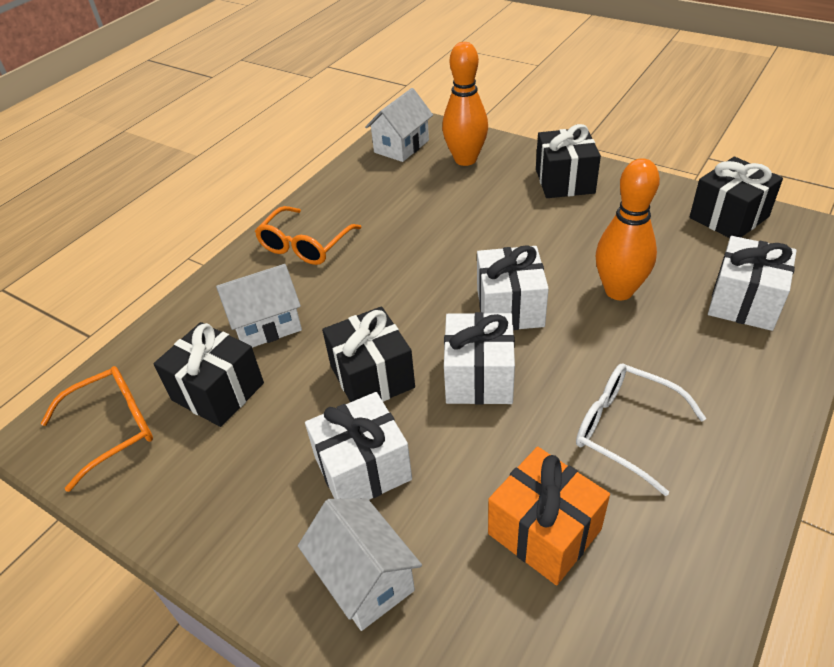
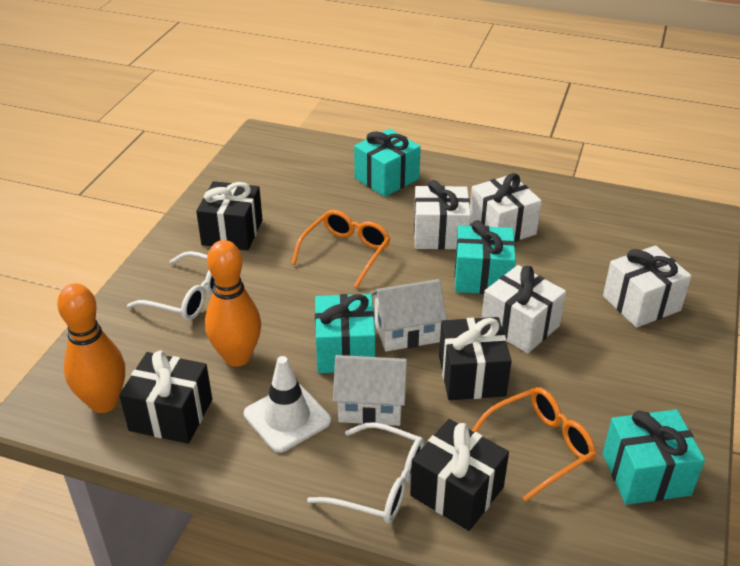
orange gift: [488,447,610,585] = 1 -> none = 0
turquoise gift: none = 0 -> [315,294,375,373] [354,129,421,197] [455,220,516,294] [603,409,705,505] = 4
white glasses: [576,363,706,496] = 1 -> [127,251,214,321] [307,422,424,524] = 2
white house: [216,264,302,348] [298,498,422,631] [365,88,433,162] = 3 -> [333,355,408,426] [370,279,447,351] = 2
white traffic cone: none = 0 -> [244,356,331,453] = 1

